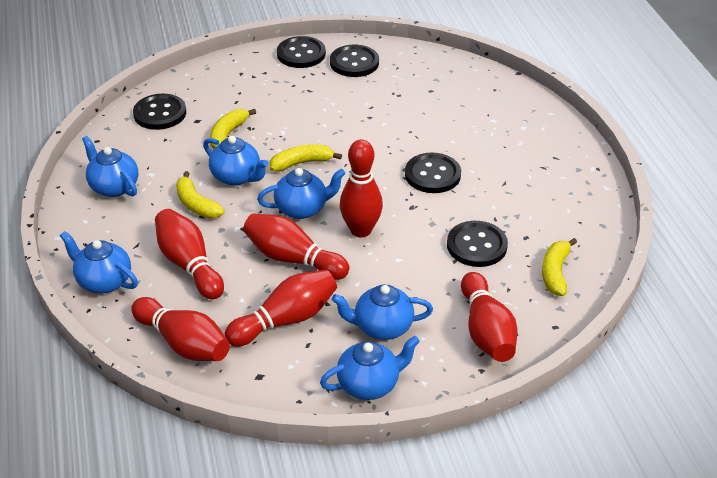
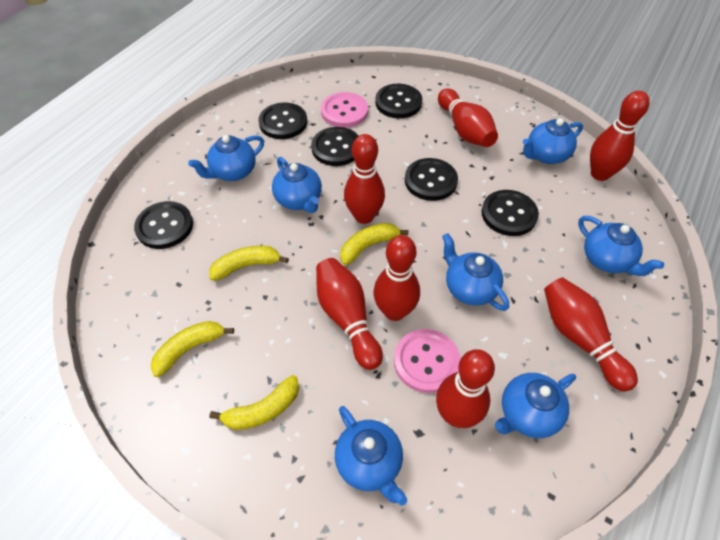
black button: [133,93,186,130] [277,36,326,68] [330,45,379,77] [405,153,461,193] [447,221,508,267] = 5 -> [134,201,193,249] [258,103,307,139] [311,127,359,166] [375,84,422,118] [405,158,458,201] [482,190,539,236] = 6
blue teapot: [60,231,138,293] [82,136,138,197] [203,136,268,186] [257,168,346,219] [320,336,420,400] [332,284,433,340] = 6 -> [188,135,264,181] [272,157,322,213] [335,406,407,506] [442,233,509,311] [495,373,576,438] [523,118,583,164] [578,216,664,276] = 7
pink button: none = 0 -> [321,92,368,128] [394,329,461,393] = 2
red bowling pin: [131,297,230,361] [155,209,224,300] [225,269,337,347] [243,213,350,280] [340,139,383,237] [461,272,518,362] = 6 -> [316,258,383,370] [344,134,385,224] [373,235,420,321] [436,349,495,428] [438,88,498,147] [544,277,638,392] [590,91,650,181] = 7

